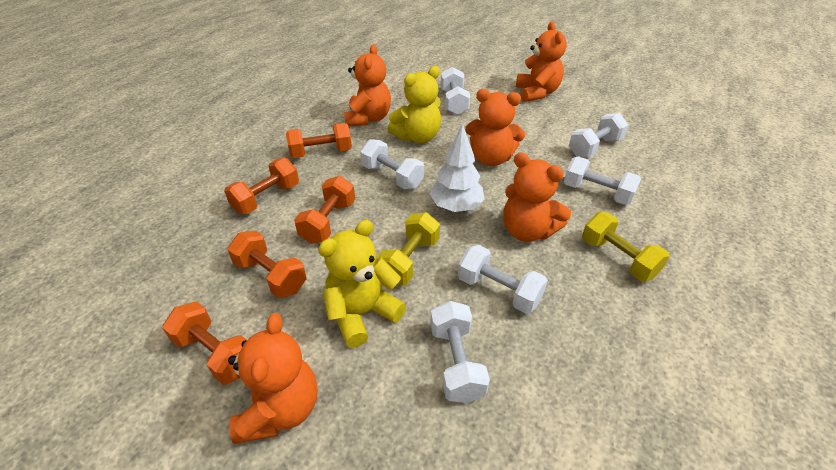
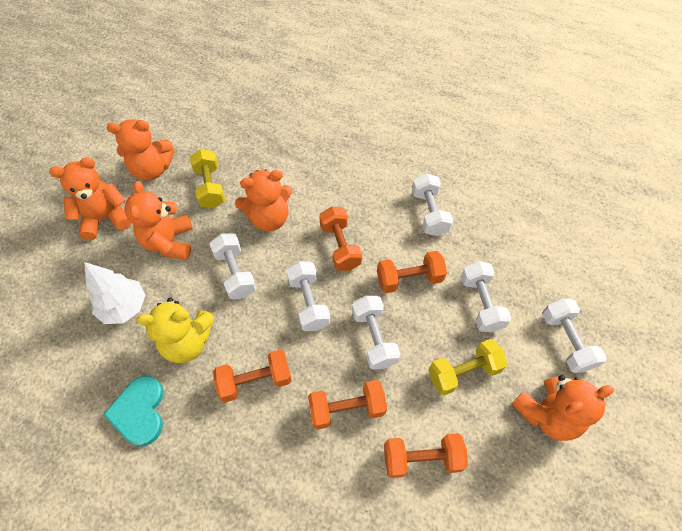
turquoise heart: none = 0 -> [103,376,164,446] = 1
yellow teddy bear: [318,220,406,348] [388,66,441,143] = 2 -> [137,298,214,363] = 1

